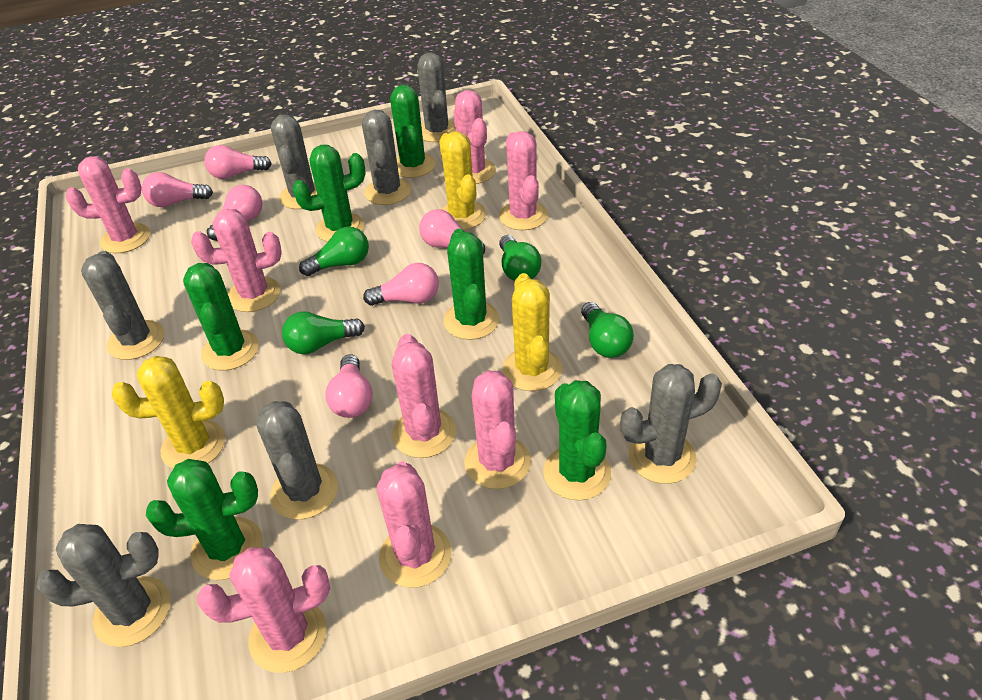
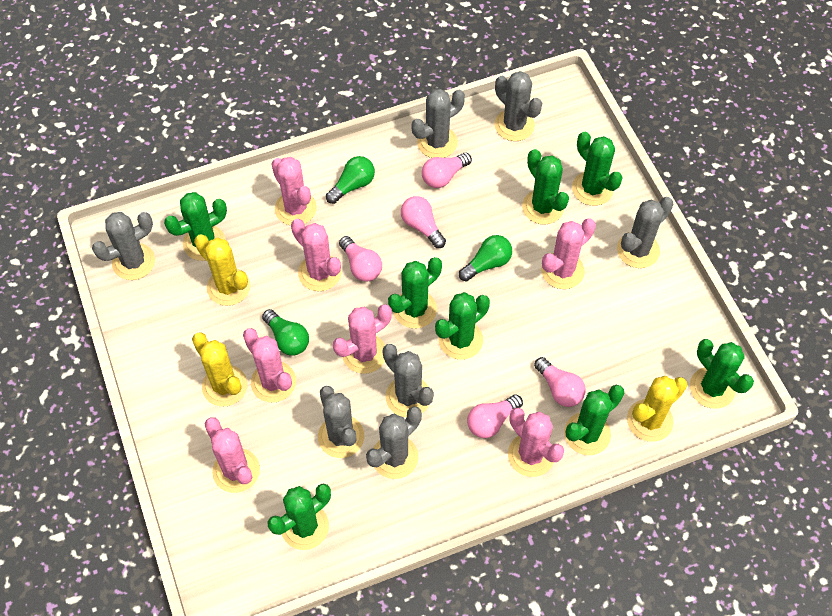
green cactus: [146,459,263,580] [183,263,259,371] [292,145,366,242] [390,85,436,178] [443,229,499,340] [543,380,611,500] = 6 -> [164,192,227,261] [268,483,331,550] [388,257,442,329] [435,292,490,360] [522,149,569,225] [564,385,624,455] [572,132,623,206] [690,339,754,409] = 8
green light bulb: [282,311,365,354] [299,227,369,276] [499,235,541,281] [581,302,634,358] = 4 -> [262,309,309,355] [326,156,375,204] [459,235,512,282] = 3
pink cactus: [65,156,150,253] [191,209,282,312] [197,547,330,673] [377,461,452,588] [392,334,456,458] [453,90,496,184] [464,370,531,489] [499,131,548,230] = 8 -> [205,417,260,493] [243,328,296,402] [272,157,317,226] [291,219,342,291] [333,304,392,374] [508,408,564,477] [541,218,596,289] = 7
pink light bulb: [142,172,213,207] [204,145,272,179] [207,185,263,241] [325,354,373,418] [363,263,439,306] [419,209,485,254] = 6 -> [339,236,382,281] [401,196,446,248] [422,153,472,188] [467,394,523,438] [534,357,586,407] = 5

